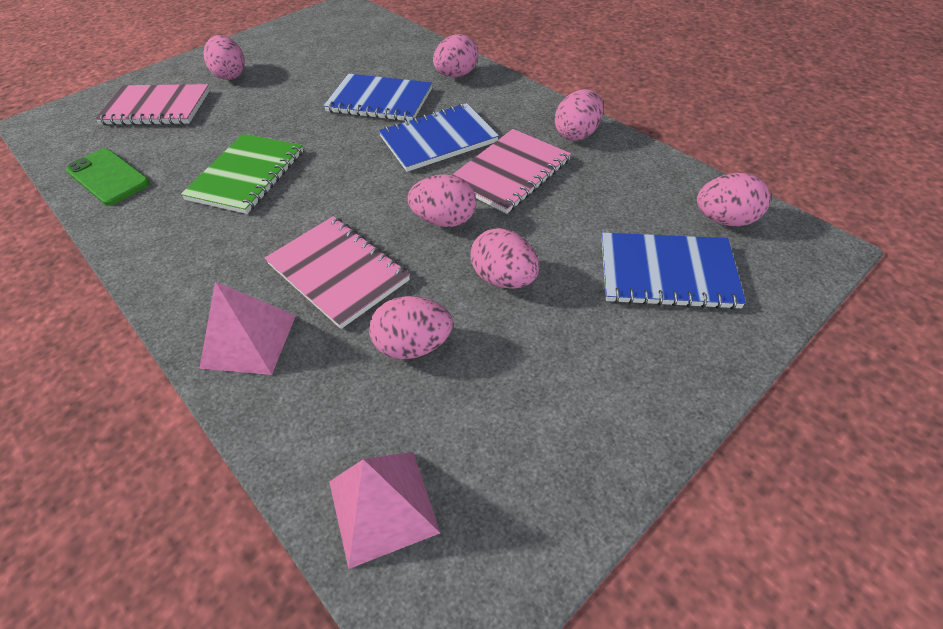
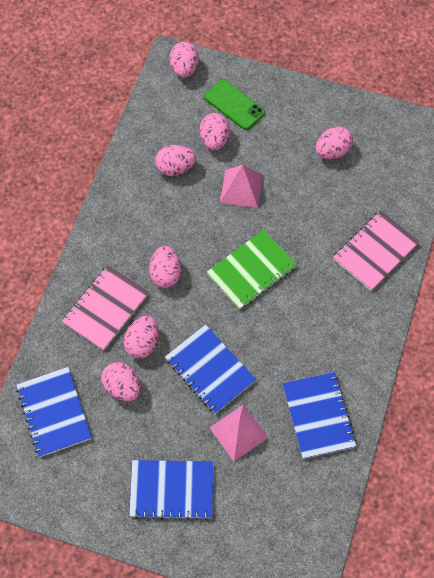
blue notebook: [323,74,432,121] [379,103,499,172] [602,233,746,310] = 3 -> [16,367,92,457] [129,460,213,520] [165,324,256,414] [283,372,357,459] = 4
pink notebook: [95,84,210,125] [265,216,410,329] [452,129,571,214] = 3 -> [62,265,149,350] [333,211,420,291] = 2

